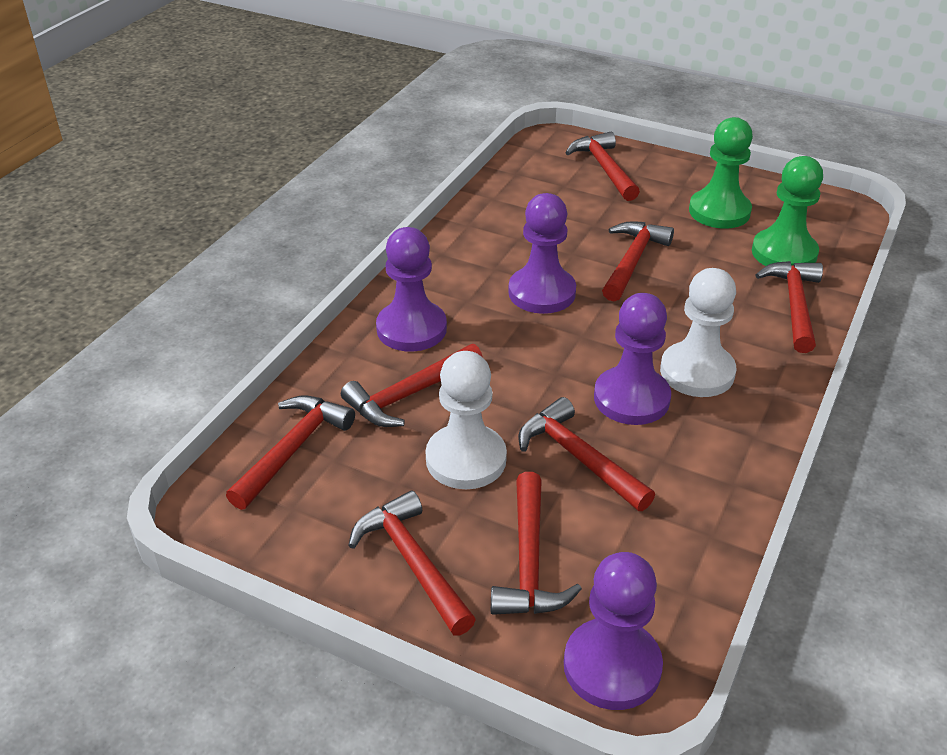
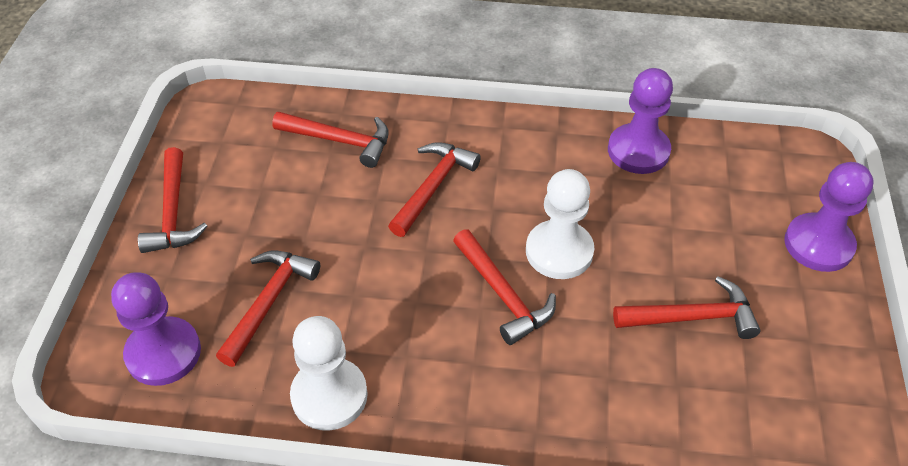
green pawn: [689,117,753,229] [752,156,823,266] = 2 -> none = 0
purple pawn: [376,227,447,352] [508,193,576,314] [564,552,663,710] [594,293,671,425] = 4 -> [111,272,201,386] [608,68,673,174] [784,162,873,272] = 3
red hammer: [226,396,355,510] [341,344,483,427] [348,490,476,636] [491,472,582,615] [518,397,655,511] [565,132,640,201] [602,221,674,301] [755,261,823,353] = 8 -> [138,147,207,253] [216,250,320,367] [272,112,389,168] [388,142,481,237] [453,229,556,345] [613,277,760,339] = 6

